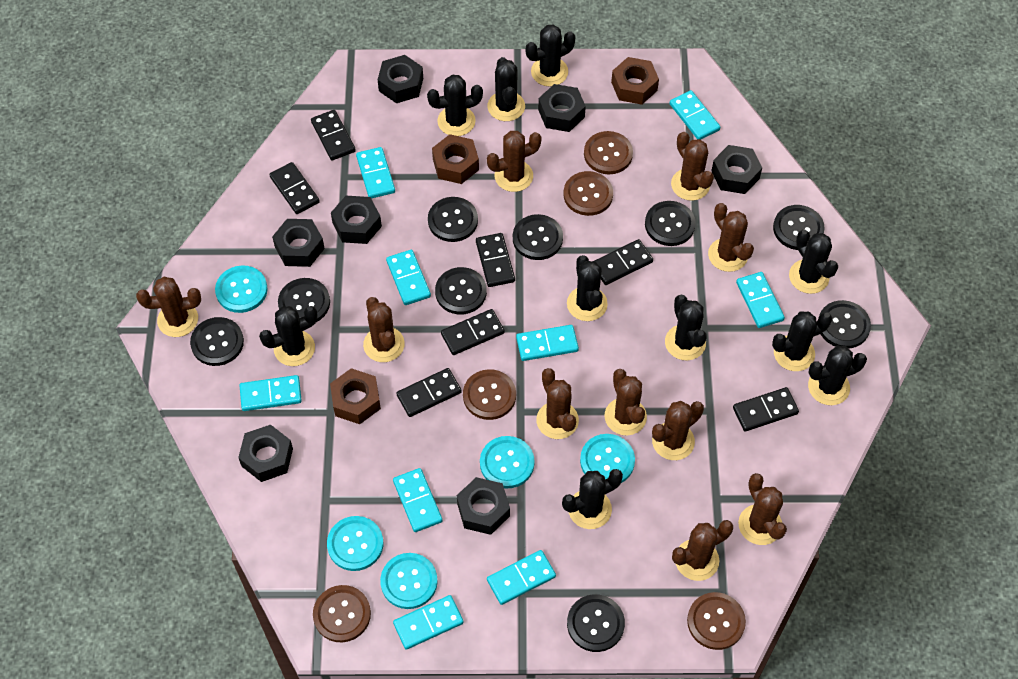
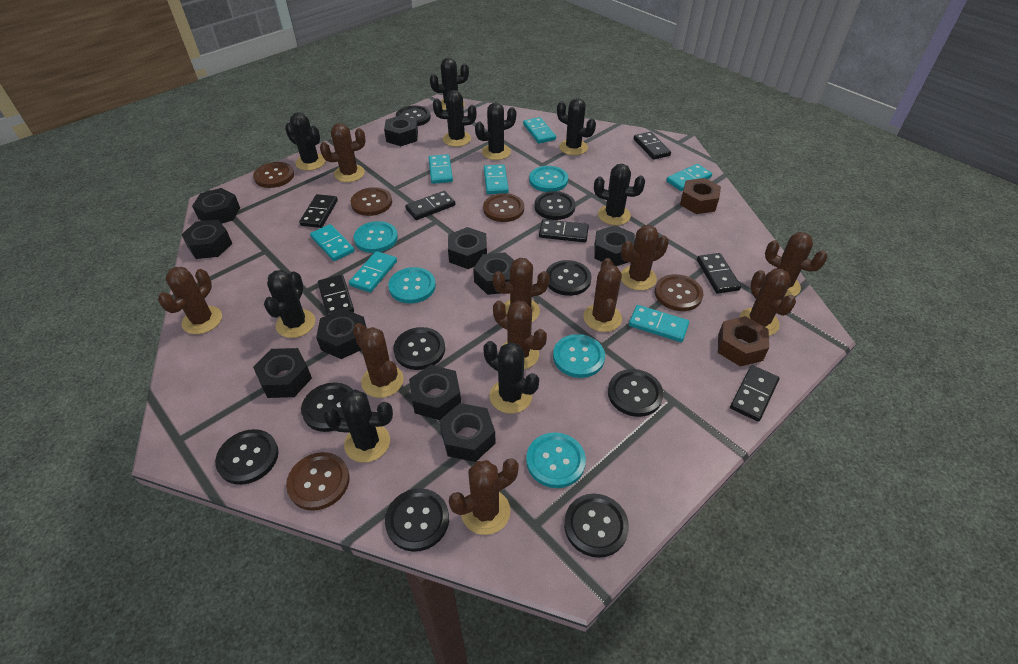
black cactus: [259,306,318,366] [427,75,483,136] [487,57,525,121] [526,24,576,87] [562,469,623,529] [567,255,608,321] [665,295,707,361] [772,312,832,371] [789,230,838,294] [808,346,867,405] = 10 -> [264,270,315,338] [285,112,326,171] [323,390,393,463] [430,58,469,110] [433,90,476,147] [475,103,516,160] [483,341,539,414] [557,98,596,155] [594,164,645,225] = 9
black nut: [238,425,293,482] [272,219,325,267] [331,196,382,244] [378,55,423,103] [457,477,510,535] [538,84,586,132] [711,145,762,194] = 7 -> [181,220,232,259] [192,188,240,224] [253,348,312,398] [316,309,367,359] [384,115,418,146] [409,365,461,420] [439,403,496,462] [448,227,487,269] [473,253,514,295] [594,225,635,266] = 10
brown nut: [330,368,381,424] [432,134,479,184] [611,57,659,105] = 3 -> [680,178,721,214] [718,316,769,367] = 2
turquoise domino: [239,375,302,411] [356,147,395,199] [386,250,431,305] [393,468,442,532] [393,595,464,650] [487,550,556,605] [516,325,579,361] [670,90,720,140] [736,272,785,328] = 9 -> [310,224,355,261] [349,251,397,293] [429,154,453,184] [484,164,509,194] [523,117,556,144] [629,305,689,342] [666,164,712,191] = 7

